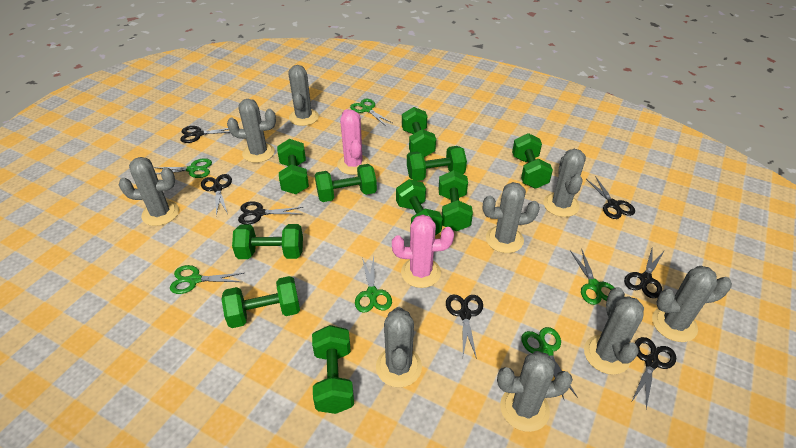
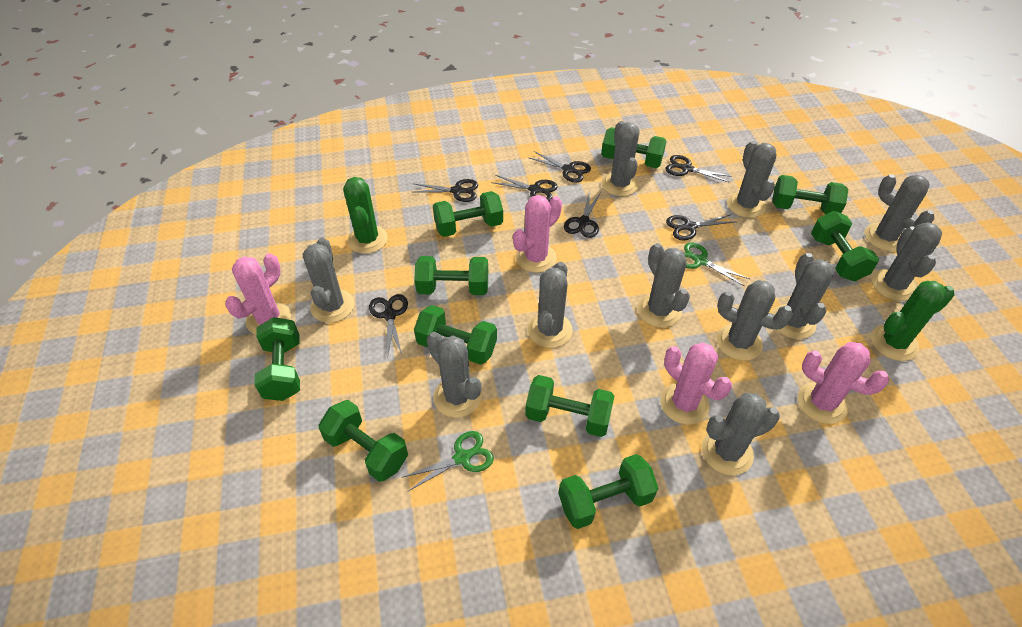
green cactus: none = 0 -> [343,177,388,254] [871,281,955,361] = 2
green scissors: [154,158,212,178] [170,265,244,294] [350,99,392,126] [355,256,392,313] [521,327,578,399] [570,248,614,305] = 6 -> [401,431,494,491] [684,243,749,286] = 2
grey cactus: [119,157,179,226] [227,99,276,163] [288,65,319,126] [376,307,422,388] [483,182,540,253] [497,351,573,432] [543,149,586,217] [584,287,644,375] [652,266,732,342] = 9 -> [303,238,354,323] [427,332,482,418] [528,262,573,348] [602,121,639,196] [637,243,690,327] [702,393,780,475] [717,280,793,361] [727,141,776,218] [771,253,834,339] [865,174,934,251] [872,222,942,301] = 11
pink cactus: [337,109,370,175] [392,215,454,288] = 2 -> [225,253,291,335] [513,195,562,273] [660,342,732,425] [798,342,889,424] = 4

